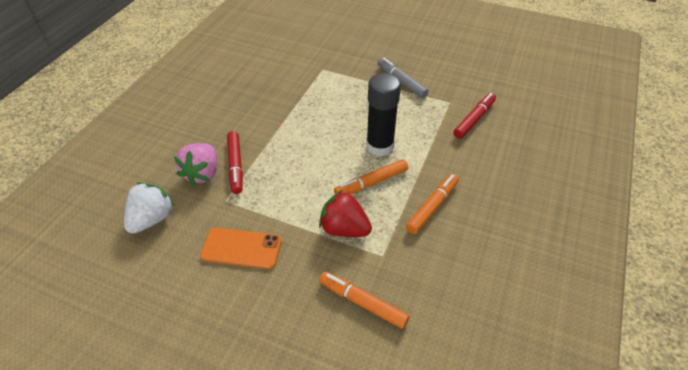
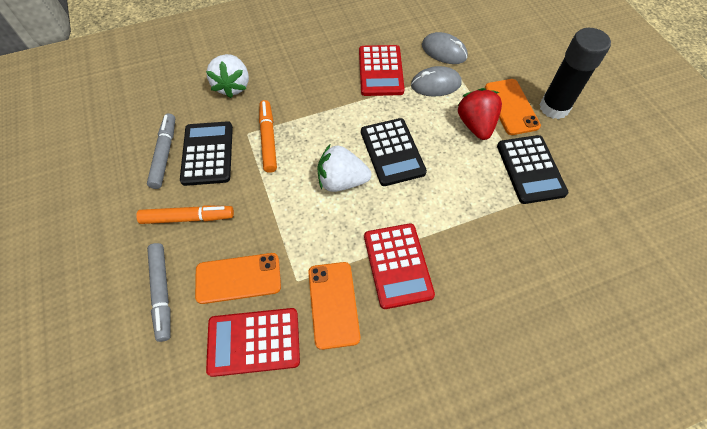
black calculator: none = 0 -> [180,121,233,186] [361,118,427,186] [497,135,569,204] = 3
grey marker: [377,58,428,98] = 1 -> [147,113,175,189] [147,243,171,342] = 2
grey mouse: none = 0 -> [411,66,462,97] [422,32,468,64] = 2
orange marker: [319,272,409,329] [334,159,408,194] [406,174,459,234] = 3 -> [136,205,234,224] [259,100,277,173] = 2
orange phone: [200,228,282,269] = 1 -> [195,253,281,304] [308,262,361,350] [485,79,541,135] = 3
pink strawberry: [174,143,217,186] = 1 -> none = 0
red calculator: none = 0 -> [206,308,300,377] [359,45,405,96] [364,223,435,309] = 3
red marker: [227,131,243,194] [453,93,496,139] = 2 -> none = 0
white strawberry: [124,182,175,234] = 1 -> [206,54,249,98] [318,145,371,192] = 2

